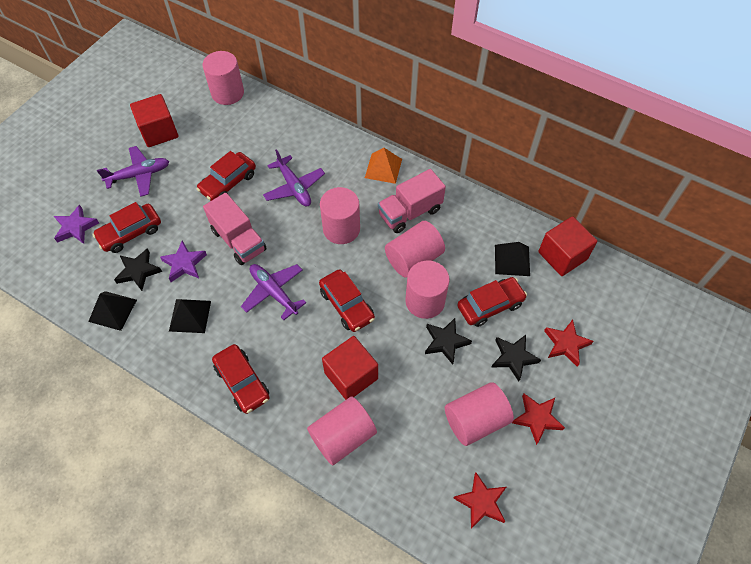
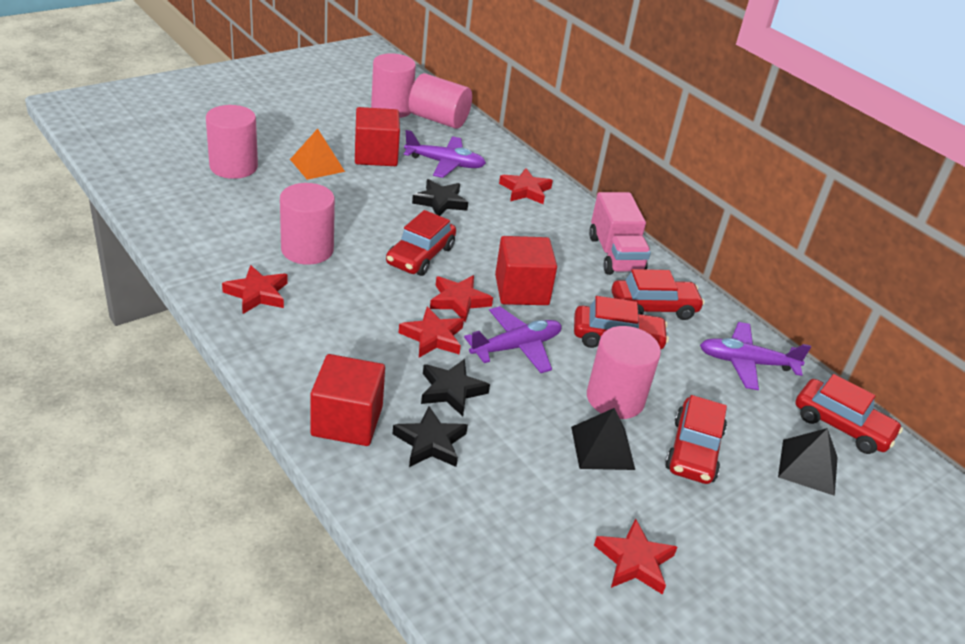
black pyramid: [88,291,137,331] [169,299,211,333] [495,242,530,276] = 3 -> [571,408,635,470] [778,428,838,496] = 2
pink cylinder: [203,51,244,105] [307,397,377,465] [320,187,360,244] [385,221,445,278] [405,261,449,319] [445,382,514,446] = 6 -> [206,105,258,179] [280,183,335,265] [371,53,416,118] [409,73,472,129] [587,326,661,419] = 5
pink truck: [203,193,267,265] [378,169,446,233] = 2 -> [589,192,651,275] = 1
purple star: [54,205,99,244] [160,241,207,282] = 2 -> none = 0
red star: [454,472,506,529] [512,394,565,445] [544,320,594,367] = 3 -> [222,265,288,314] [399,307,464,358] [430,275,493,322] [499,168,553,204] [594,518,678,595] = 5

